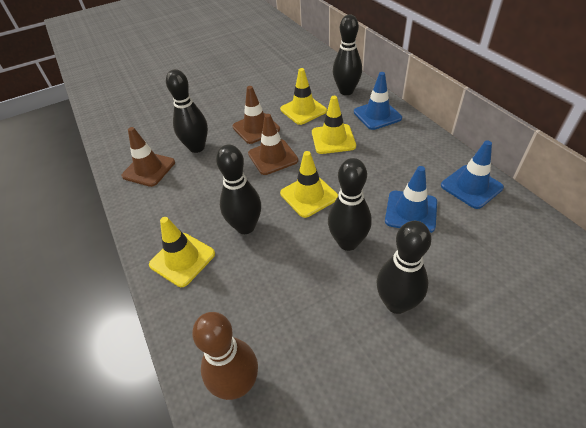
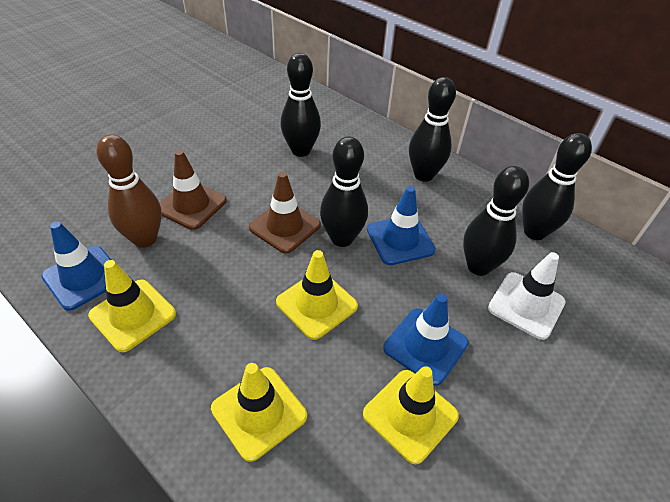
brown traffic cone: [121,127,175,187] [233,86,280,144] [248,114,298,175] = 3 -> [160,150,227,230] [249,172,321,254] = 2
white traffic cone: none = 0 -> [488,252,566,340] = 1

